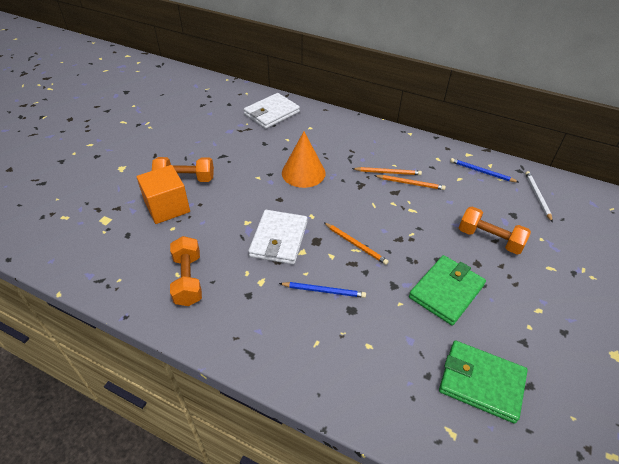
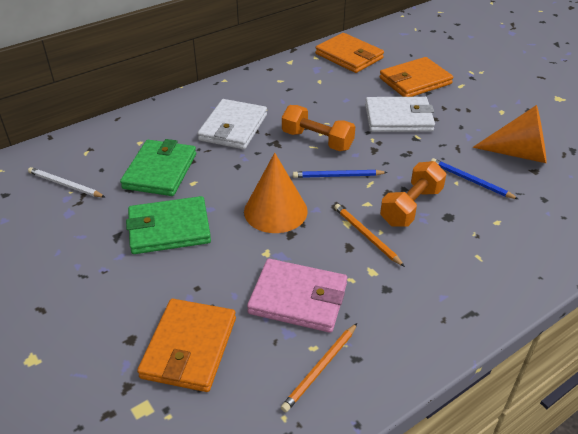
orange cone: [282,132,326,188] = 1 -> [244,153,308,233] [473,105,547,163] = 2
orange cube: [136,165,190,224] = 1 -> none = 0
orange dumbbell: [152,157,214,182] [170,236,202,306] [459,206,531,254] = 3 -> [282,105,355,151] [380,161,446,226] = 2
orange pencil: [324,223,389,265] [352,167,422,175] [374,175,446,190] = 3 -> [281,323,357,412] [334,204,405,267] = 2
orange wallet: none = 0 -> [137,299,236,392] [315,33,384,73] [379,57,453,97] = 3
pink wallet: none = 0 -> [247,259,347,333] = 1

